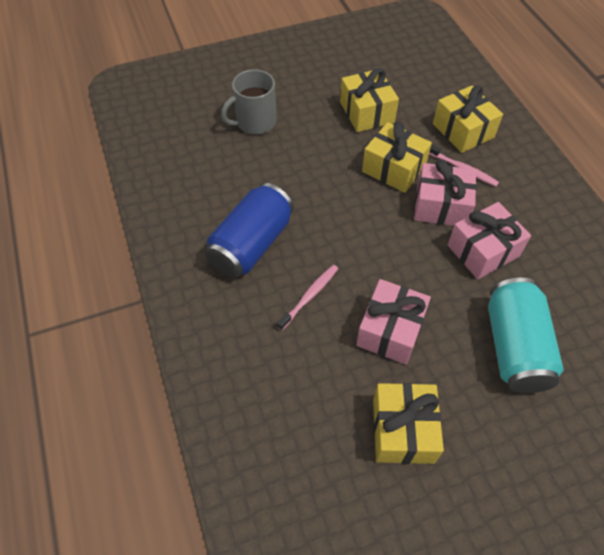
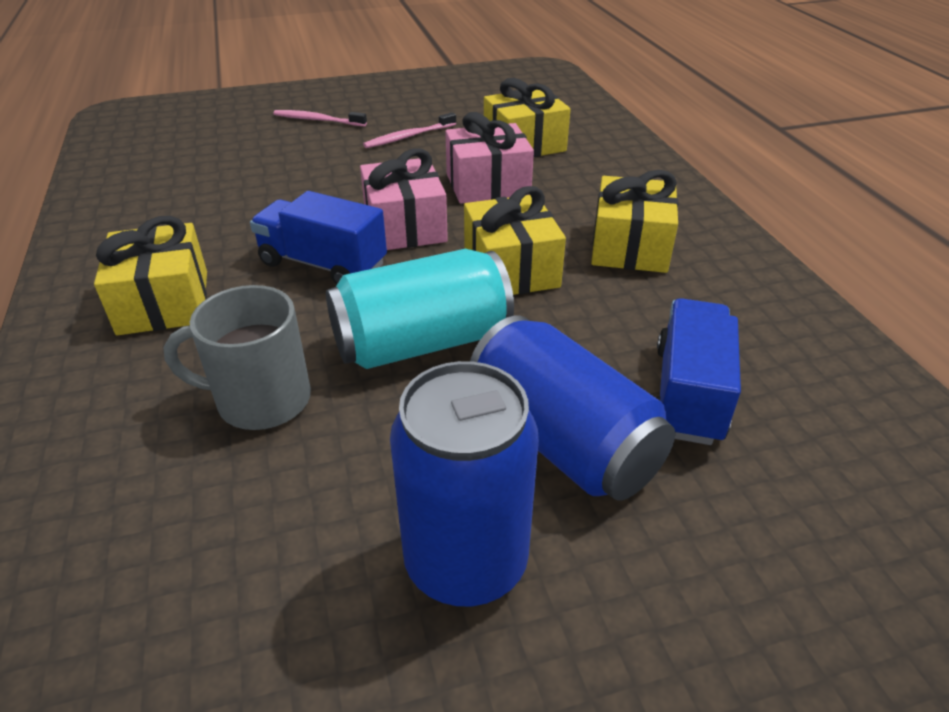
blue can: [205,183,293,278] = 1 -> [390,361,539,607] [470,316,675,501] = 2
blue truck: none = 0 -> [250,191,387,284] [656,298,741,445] = 2
pink gift: [356,279,431,364] [414,159,477,226] [448,202,531,279] = 3 -> [360,148,448,250] [445,112,534,203] = 2

